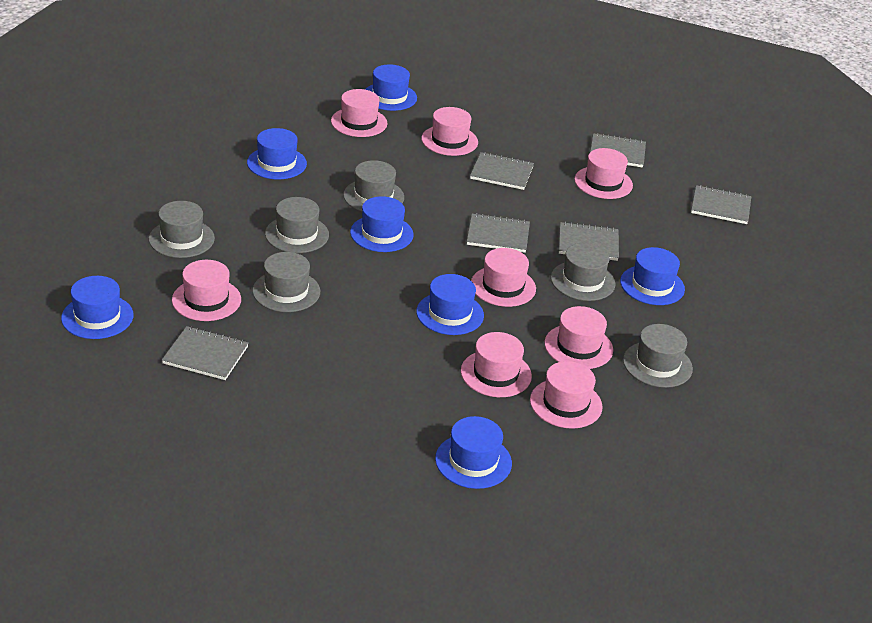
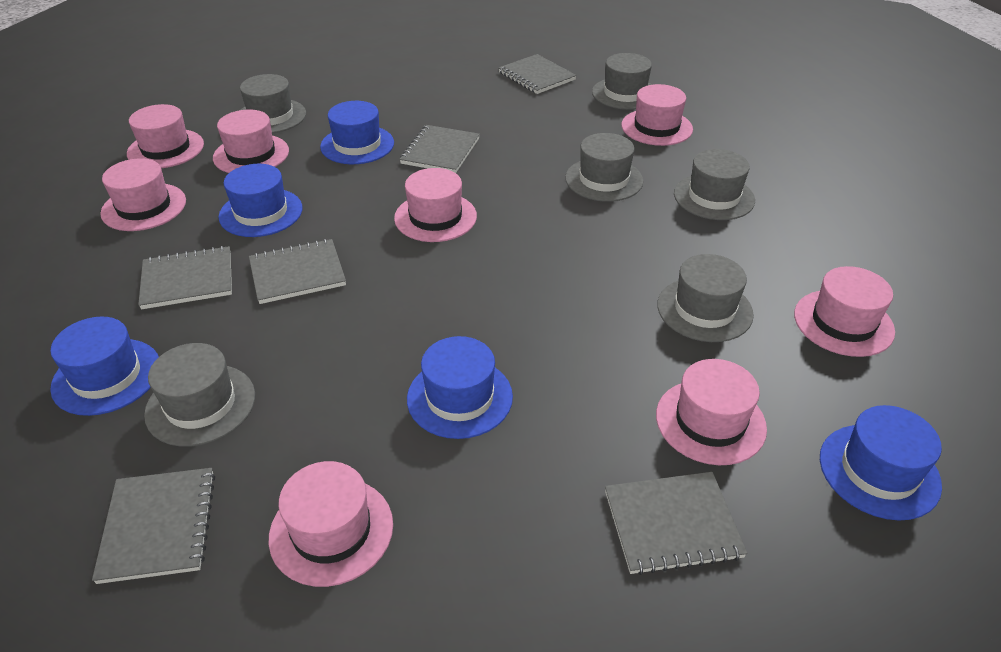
blue hat: [61,276,133,339] [247,128,307,179] [350,196,413,252] [365,64,417,111] [416,274,484,335] [435,416,512,489] [620,247,685,305] = 7 -> [50,317,159,416] [218,164,303,237] [320,101,394,164] [407,336,513,439] [820,405,942,521] = 5

